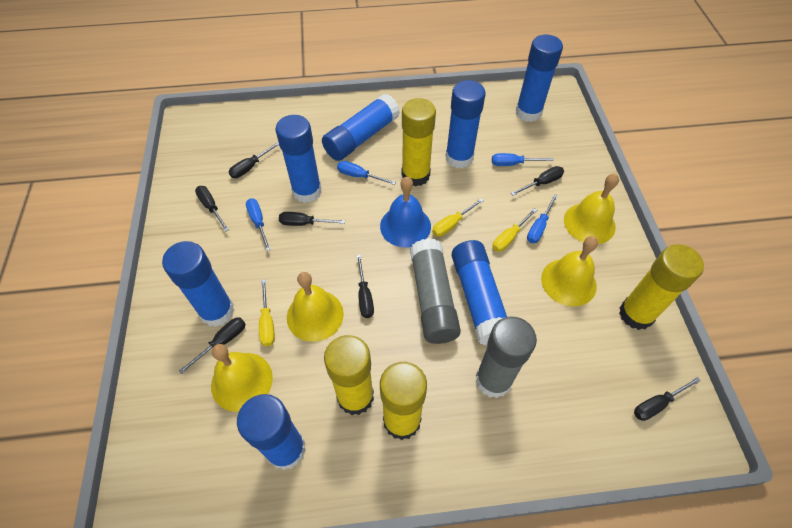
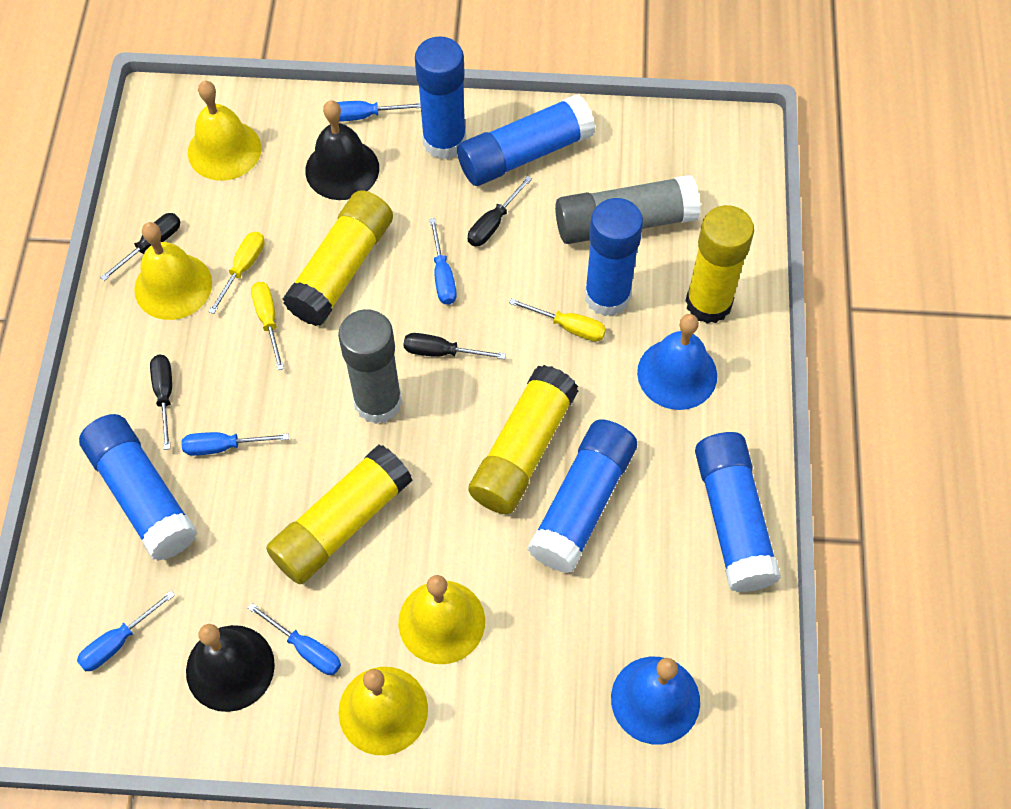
black bell: none = 0 -> [186,624,275,712] [305,100,379,200] = 2
black screwdriver: [179,317,246,374] [195,186,229,232] [229,142,279,178] [279,212,345,226] [357,255,374,318] [511,166,564,196] [634,377,701,421] = 7 -> [100,213,180,281] [150,355,172,450] [403,333,506,359] [468,176,532,247] = 4
blue bell: [380,177,431,247] = 1 -> [611,657,700,745] [637,314,717,410] = 2
blue glue stick: [162,241,234,327] [237,394,306,470] [275,115,322,203] [322,94,400,161] [446,80,485,168] [451,240,507,345] [516,34,563,122] = 7 -> [79,414,198,561] [415,36,466,159] [457,94,595,186] [527,419,637,573] [584,198,643,316] [695,432,781,592] = 6
blue screwdriver: [246,198,271,251] [337,161,396,185] [492,153,553,166] [527,194,558,243] = 4 -> [77,591,175,671] [181,432,289,456] [248,603,341,675] [337,101,421,122] [429,218,457,305] = 5

